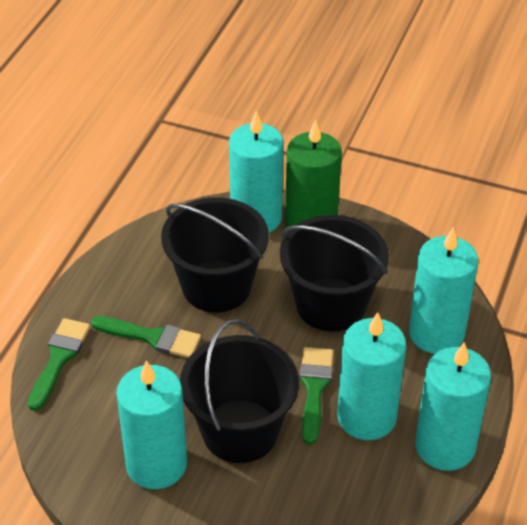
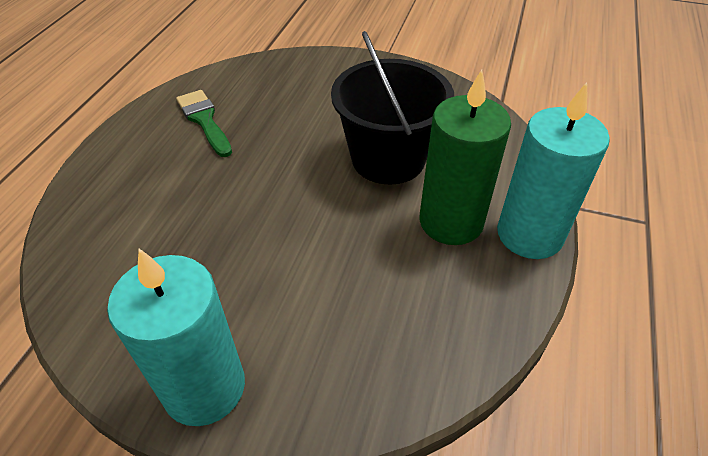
black bucket: [161,197,269,313] [180,319,299,463] [280,215,389,332] = 3 -> [331,31,454,185] = 1
green brush: [28,318,90,411] [91,316,201,358] [300,347,334,445] = 3 -> [176,90,232,157] = 1
turquoise candle: [116,360,187,489] [229,111,283,232] [337,312,406,440] [409,227,478,354] [415,342,491,471] = 5 -> [107,249,245,426] [497,82,610,259] = 2

